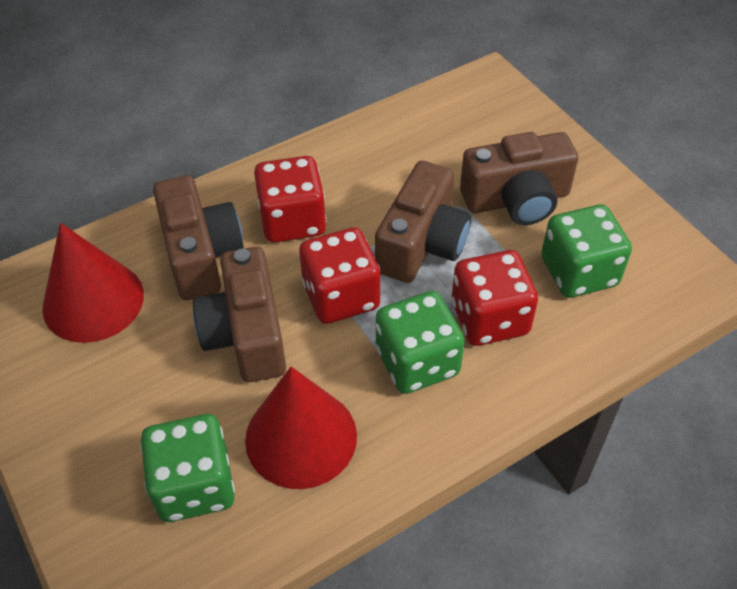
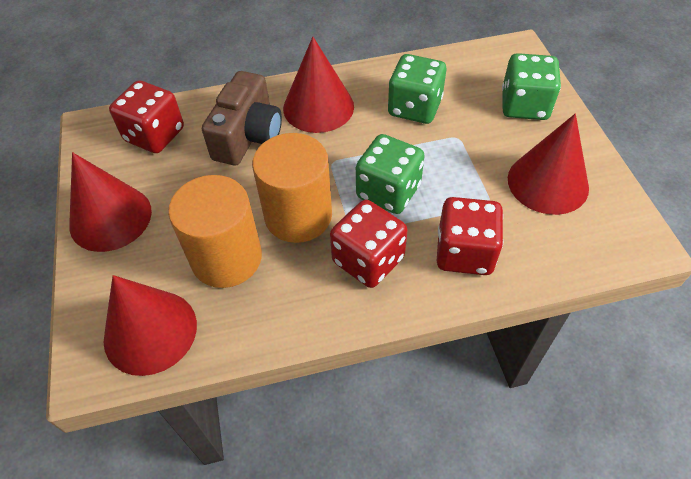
brown camera: [153,175,244,300] [193,247,286,382] [375,161,471,283] [460,132,578,225] = 4 -> [202,71,282,166] = 1
orange cylinder: none = 0 -> [168,175,262,288] [252,133,332,243] = 2
red cone: [42,223,144,343] [245,366,357,489] = 2 -> [69,152,152,252] [104,275,197,376] [283,37,354,133] [508,114,589,215] = 4

